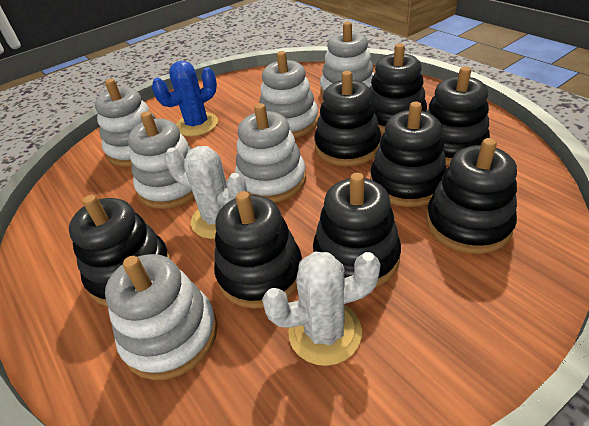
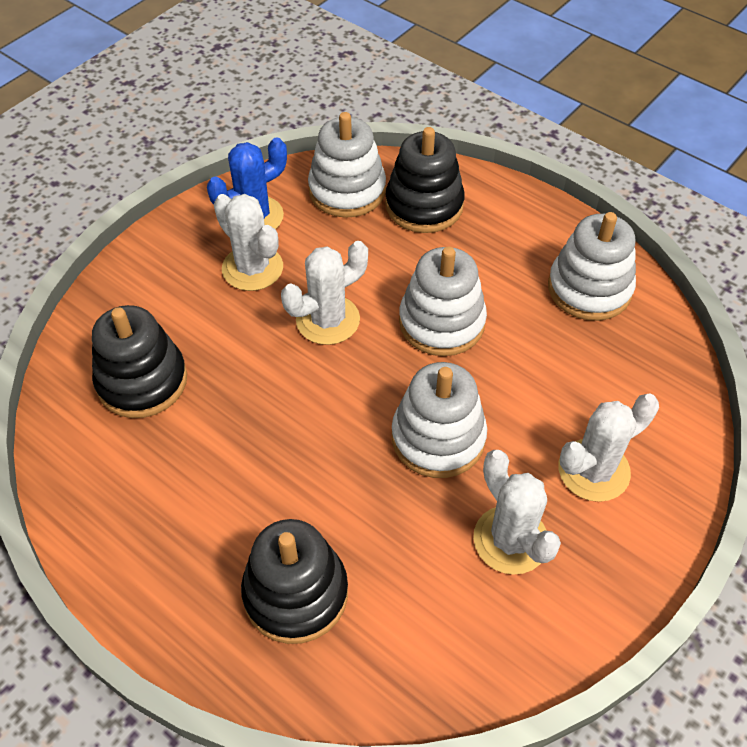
black stacking toy: [69,195,171,306] [214,191,302,309] [313,173,401,288] [314,71,381,166] [370,44,427,133] [370,102,447,207] [426,67,490,165] [426,138,517,254] = 8 -> [92,305,187,418] [241,519,348,644] [385,127,465,233] = 3
white cactus: [165,146,247,239] [262,252,380,366] = 2 -> [214,194,283,291] [281,241,368,345] [473,450,561,575] [558,394,659,502] = 4
white stacking toy: [95,79,156,167] [105,254,218,380] [128,111,194,209] [235,103,306,203] [259,51,319,138] [320,22,374,97] = 6 -> [308,112,386,218] [392,362,487,478] [399,247,487,356] [548,212,636,321] = 4

